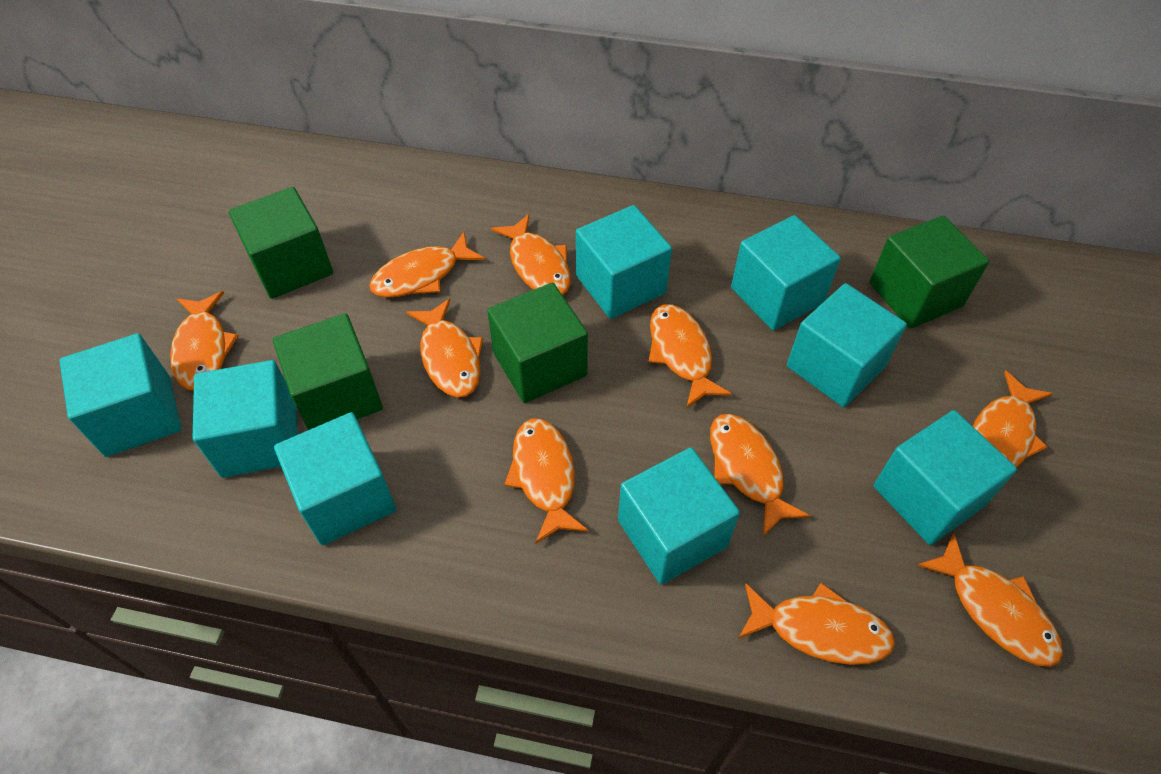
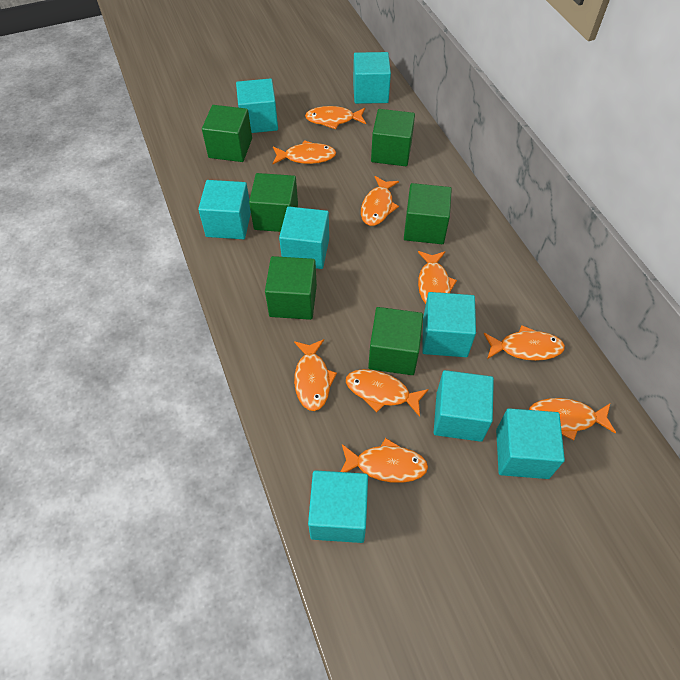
green cube: [229,187,333,299] [273,313,383,430] [487,283,588,403] [869,216,989,329] = 4 -> [202,105,252,162] [249,173,298,232] [265,256,317,320] [368,307,423,375] [371,109,415,166] [404,183,452,244] = 6
orange fish: [170,291,239,390] [369,232,485,298] [406,298,483,397] [491,214,571,295] [504,418,589,544] [649,304,732,408] [710,414,810,536] [738,583,895,665] [917,533,1063,667] [973,370,1053,468] = 10 -> [272,140,336,164] [294,339,337,411] [305,106,366,129] [340,438,428,483] [346,369,429,417] [361,176,399,226] [418,251,457,304] [484,325,565,361] [529,398,616,441] = 9

